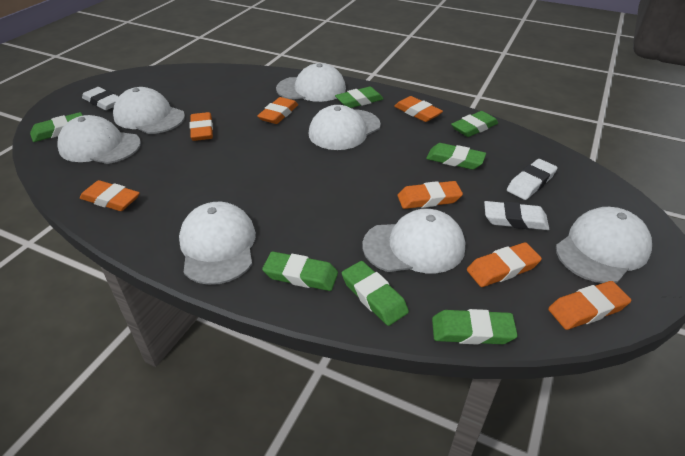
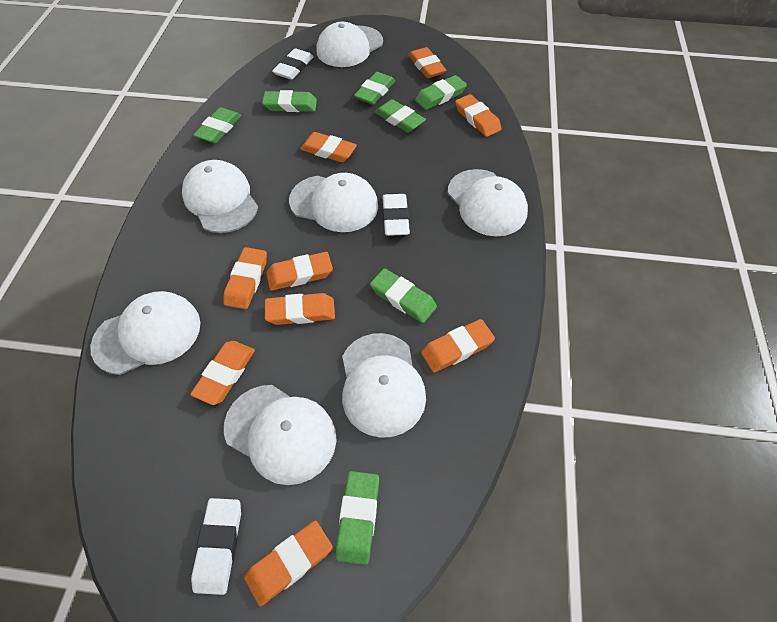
orange eraser: [80,180,140,211] [190,112,213,141] [257,97,298,124] [394,96,443,122] [398,181,463,209] [467,242,542,287] [548,281,631,330] = 7 -> [190,341,255,405] [223,247,267,309] [244,521,333,606] [265,293,335,325] [266,252,333,291] [300,132,357,162] [408,47,446,78] [421,319,495,373] [455,94,502,137] = 9

